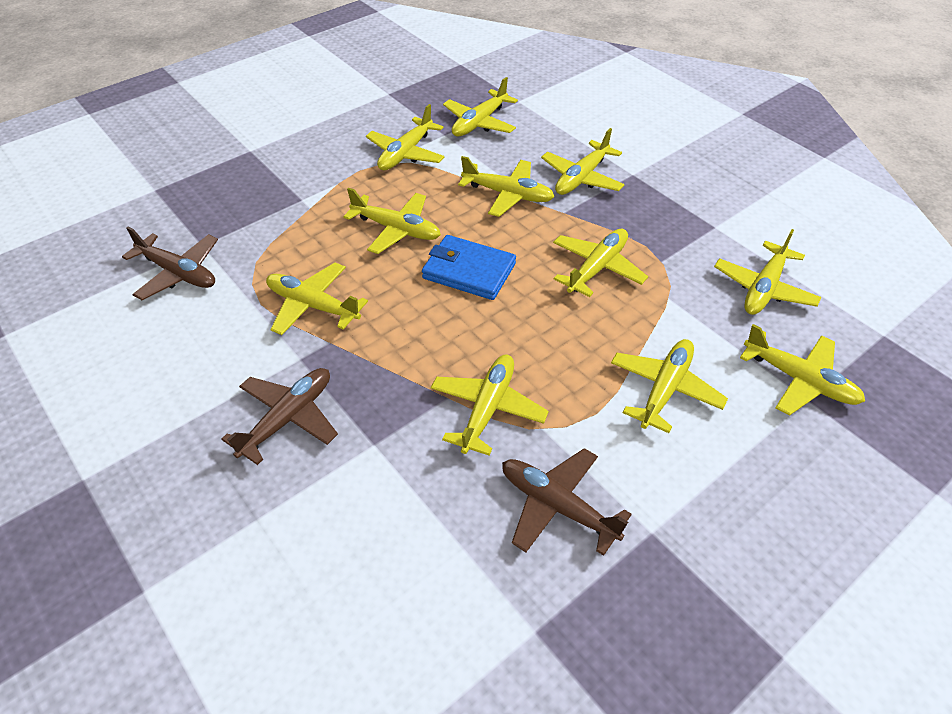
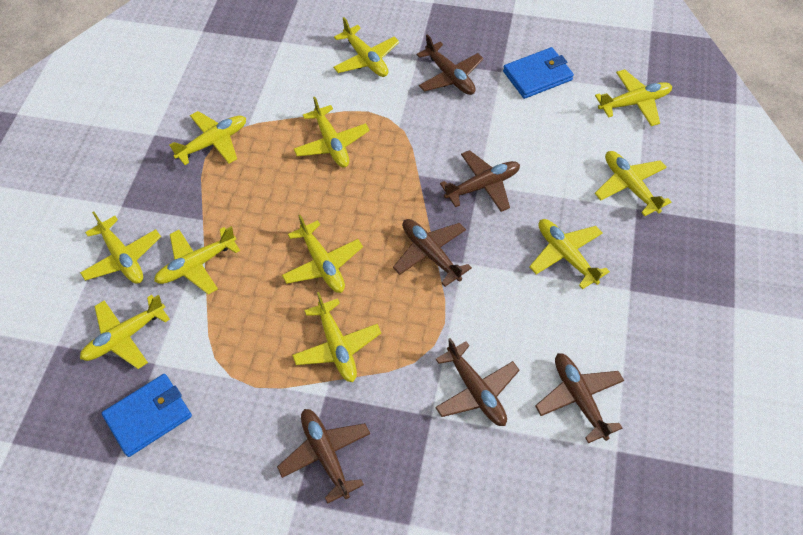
blue wallet: [422,235,516,300] = 1 -> [102,374,192,457] [503,47,574,99] = 2
brown plane: [122,227,218,300] [222,368,338,465] [502,448,632,556] = 3 -> [277,409,370,503] [393,219,472,287] [417,34,484,95] [435,338,520,426] [440,150,520,212] [535,353,624,443] = 6

